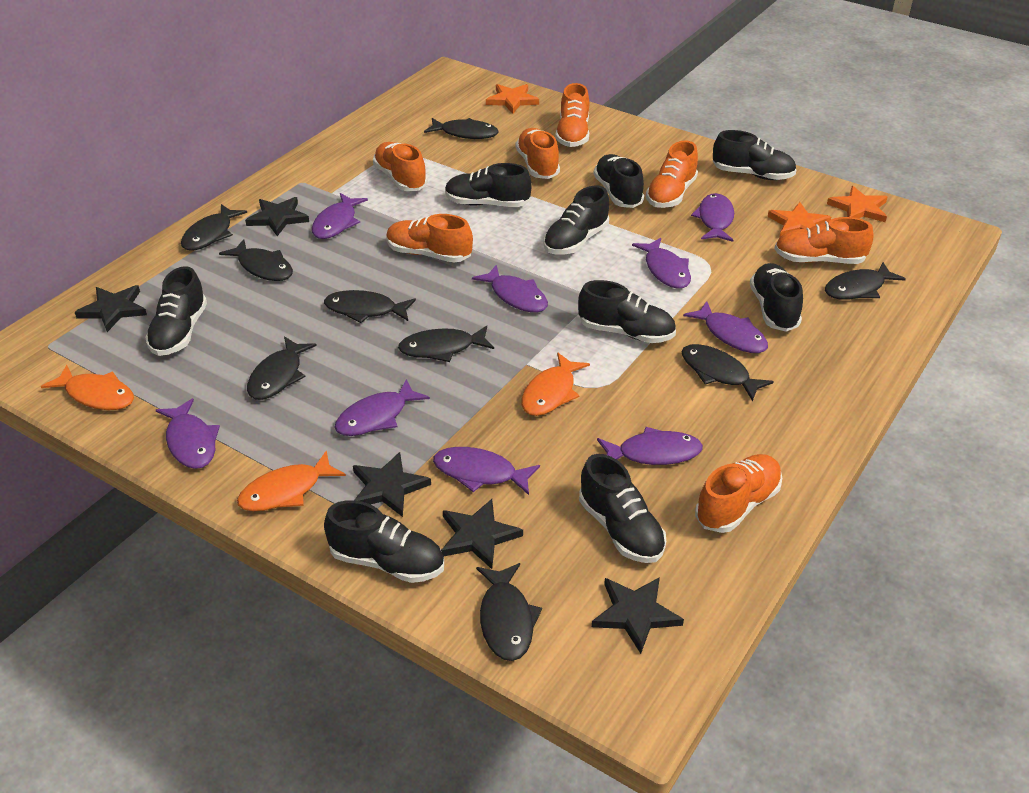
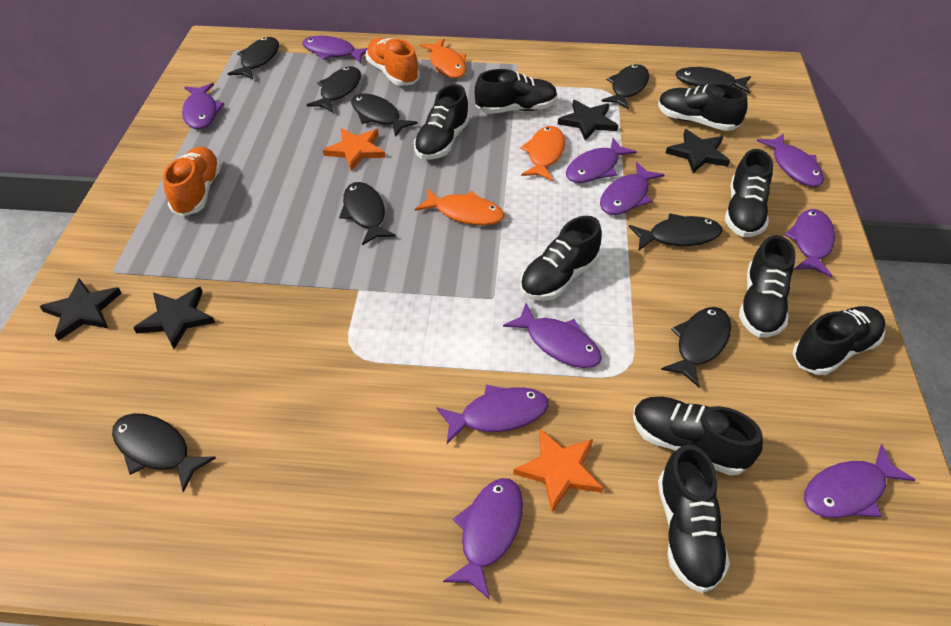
black star: [75,285,147,332] [245,197,309,236] [353,452,431,517] [441,499,523,569] [592,577,684,654] = 5 -> [40,279,121,341] [134,287,215,349] [558,100,618,141] [666,129,730,173] = 4
orange shoe: [373,142,427,191] [386,214,473,263] [516,128,560,179] [555,83,589,147] [646,140,698,208] [695,454,782,533] [774,217,874,264] = 7 -> [163,147,221,216] [366,37,420,86] = 2
orange star: [486,84,539,114] [768,202,831,237] [827,186,887,222] = 3 -> [323,128,386,171] [513,429,603,512] = 2
purple fish: [156,398,220,469] [312,193,368,239] [334,379,430,436] [433,447,540,495] [472,265,548,312] [597,427,703,465] [632,238,691,289] [683,301,768,353] [691,193,734,242] = 9 -> [182,83,224,129] [302,36,368,63] [436,385,549,444] [443,478,523,600] [503,303,602,368] [566,138,637,183] [600,162,664,215] [757,133,824,187] [784,209,835,277] [804,444,916,518] = 10

